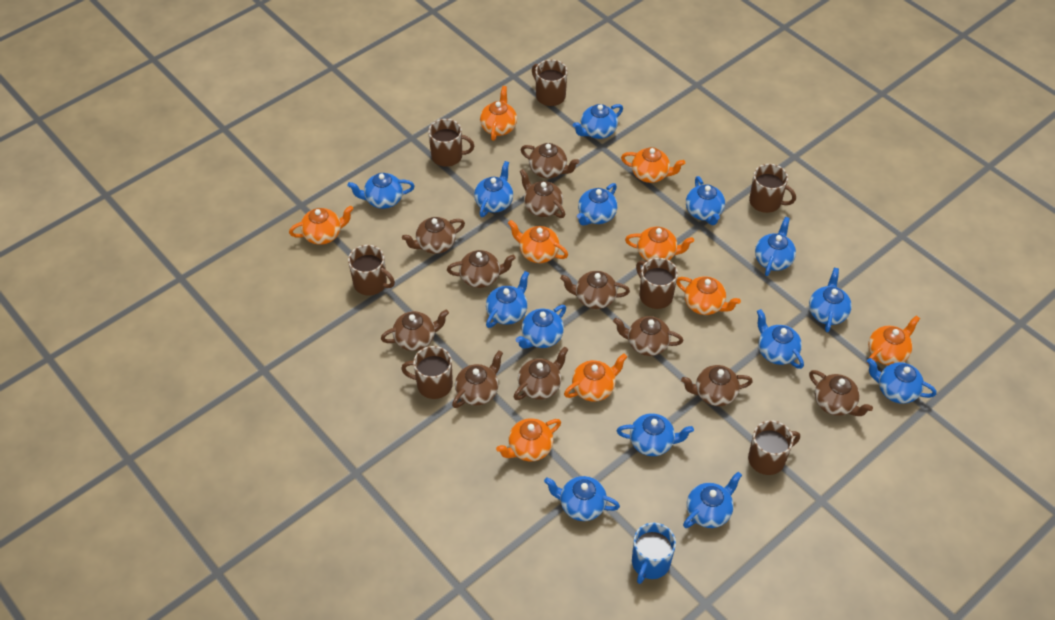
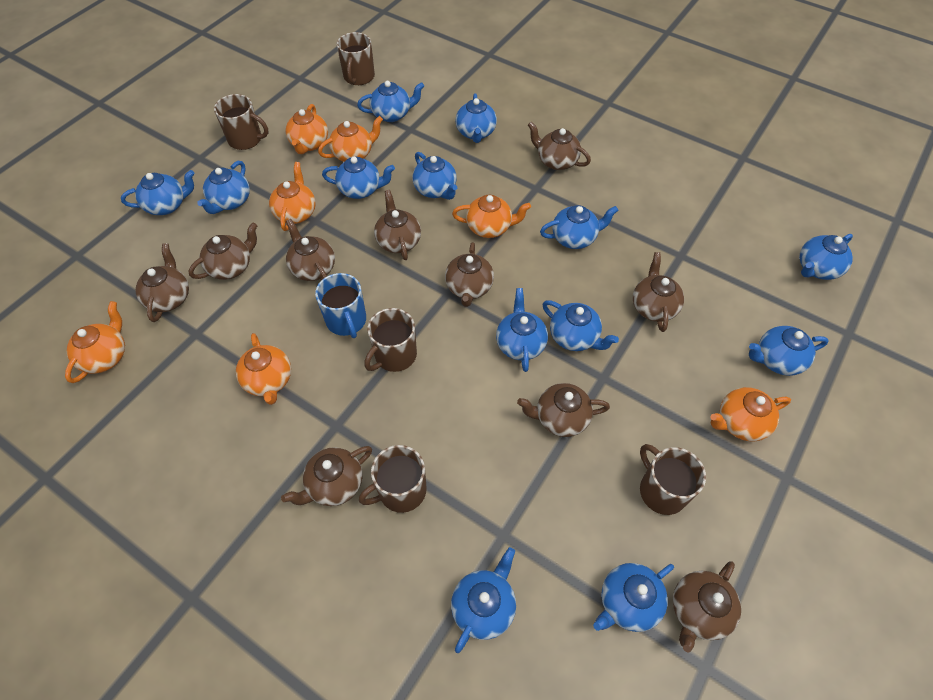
blue teapot: [347,173,415,209] [474,161,513,217] [486,271,529,328] [516,305,566,348] [544,476,620,521] [573,104,623,139] [577,183,618,226] [617,414,694,456] [683,472,742,528] [686,176,725,225] [755,217,796,276] [757,309,804,369] [809,268,852,332] [867,358,937,404] = 14 -> [121,170,195,215] [197,161,250,214] [322,157,395,199] [357,81,424,122] [413,152,457,200] [451,547,516,653] [455,93,497,143] [496,288,548,372] [540,205,618,249] [543,300,619,351] [593,563,674,632] [749,326,829,376] [799,234,853,280] = 13
brown mug: [348,245,395,295] [401,346,453,399] [428,119,474,167] [532,59,567,106] [636,258,678,309] [748,420,800,475] [749,164,796,213] = 7 -> [214,94,269,150] [337,32,375,85] [359,445,427,513] [364,308,417,372] [640,444,706,515] = 5
brown teapot: [381,309,449,351] [402,217,465,254] [447,250,516,288] [452,350,503,408] [514,347,568,400] [520,169,565,218] [521,143,579,178] [560,271,630,309] [613,316,683,356] [681,365,753,406] [809,370,873,416] = 11 -> [135,244,189,322] [189,222,258,280] [281,446,372,506] [286,219,335,281] [374,190,421,260] [445,242,494,307] [517,383,610,437] [528,121,591,170] [633,252,684,332] [673,562,741,653] = 10
orange teapot: [289,205,353,245] [480,86,517,141] [496,418,561,461] [508,220,568,263] [564,354,627,401] [621,147,685,183] [625,227,694,261] [676,276,741,315] [867,315,920,365] = 9 -> [65,301,125,383] [236,333,291,405] [269,162,316,231] [285,104,328,154] [318,116,383,162] [452,195,531,238] [711,387,791,442] = 7

